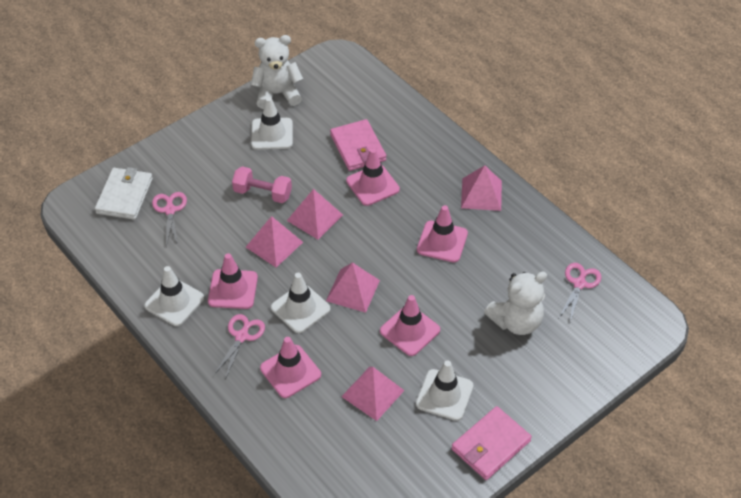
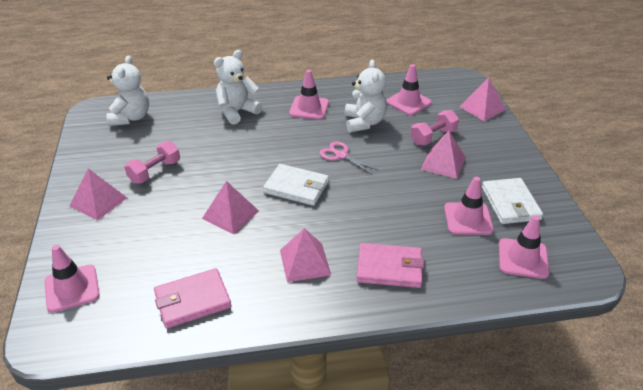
pink dumbbell: [232,166,292,203] = 1 -> [124,141,180,184] [410,110,459,145] = 2
pink scissors: [152,192,187,247] [214,314,265,380] [559,263,601,322] = 3 -> [320,141,379,175] = 1
white teddy bear: [251,35,303,109] [484,271,547,335] = 2 -> [106,55,149,126] [214,50,262,125] [345,59,387,133] = 3
white traffic cone: [145,266,204,326] [251,97,293,150] [271,273,331,333] [416,360,473,421] = 4 -> none = 0
white wallet: [95,167,153,220] = 1 -> [263,164,329,206] [482,178,543,224] = 2

